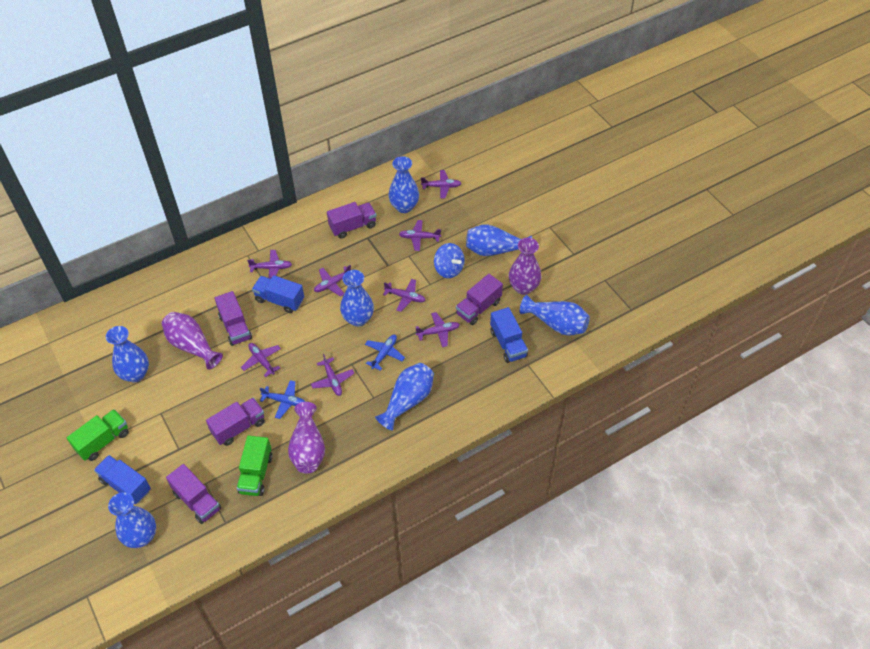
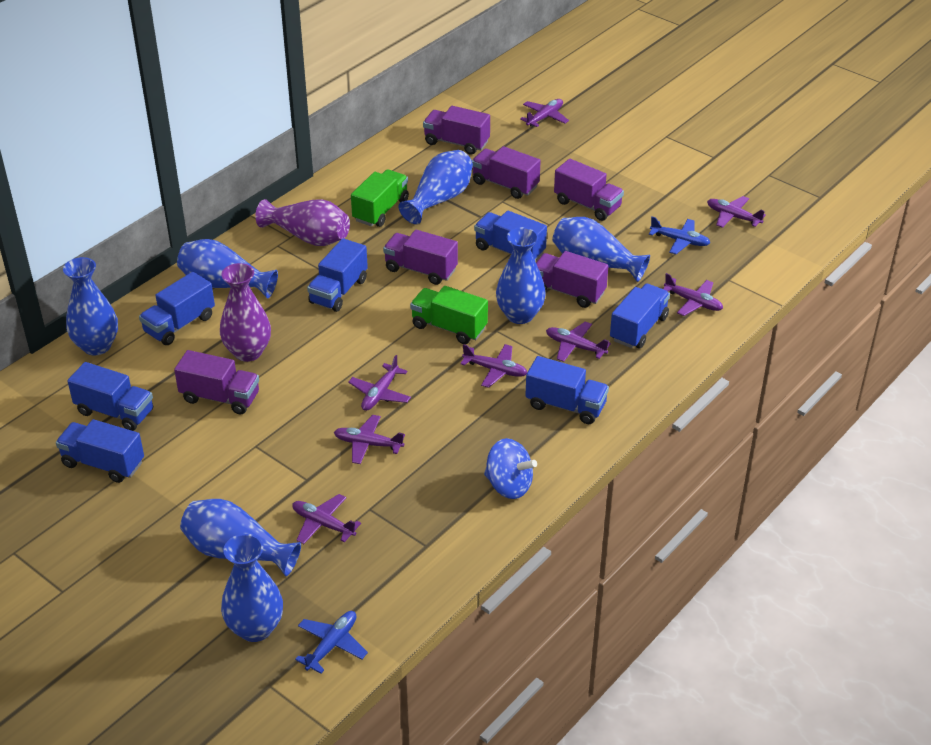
blue truck: [94,455,151,504] [252,275,304,313] [490,307,528,363] = 3 -> [56,419,144,483] [68,362,153,431] [139,272,215,345] [307,238,368,312] [474,211,547,261] [525,356,609,424] [610,284,670,348] = 7
purple truck: [166,464,221,524] [206,398,265,446] [215,291,252,346] [327,202,376,239] [456,274,503,325] = 5 -> [174,350,259,414] [383,230,458,285] [423,106,490,154] [472,146,541,199] [536,251,608,308] [554,159,624,221] = 6
purple vase: [162,312,223,370] [288,402,325,473] [509,238,542,295] = 3 -> [220,263,271,362] [256,199,350,246] = 2

